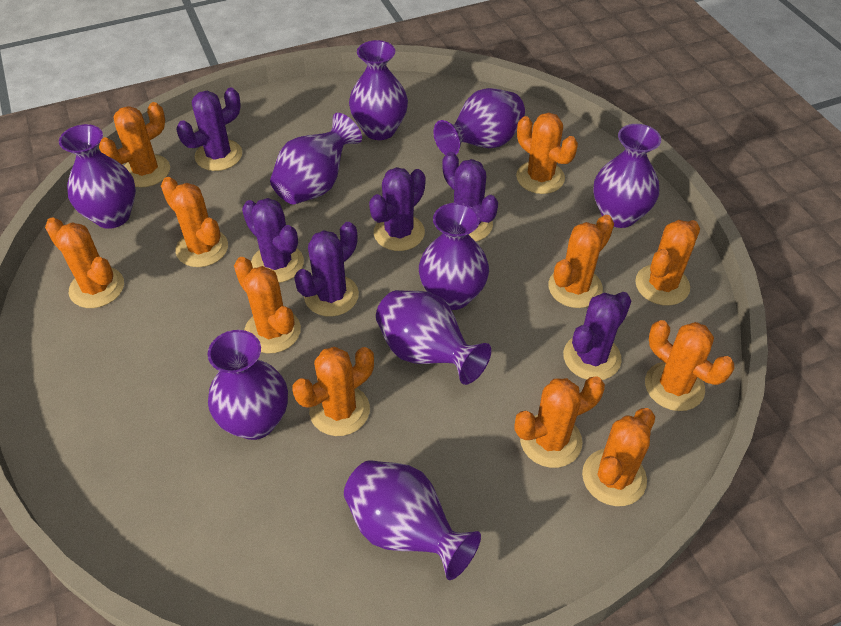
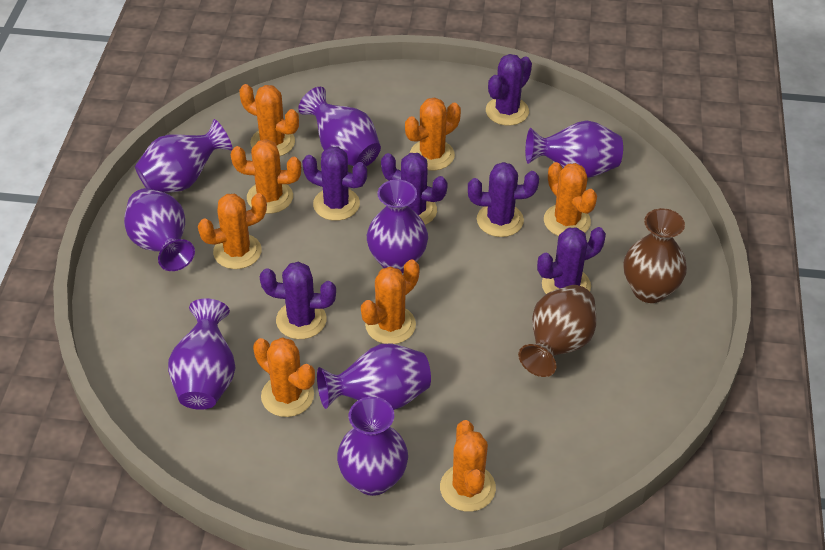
brown vase: none = 0 -> [518,285,596,377] [624,208,687,303] = 2
orange cactus: [45,217,124,308] [99,102,170,187] [161,177,228,267] [234,257,301,354] [292,347,374,436] [515,376,605,468] [516,112,578,194] [548,215,614,308] [582,408,655,506] [635,220,700,306] [645,320,734,411] = 11 -> [198,193,267,269] [231,139,301,214] [239,84,299,156] [253,337,315,417] [361,259,419,344] [405,97,461,170] [440,420,496,512] [544,162,597,236] = 8
purple vase: [59,124,136,229] [208,330,288,440] [270,113,362,205] [344,460,481,580] [349,40,408,140] [376,290,491,385] [419,203,489,310] [433,88,525,155] [593,124,661,228] = 9 -> [124,188,195,271] [135,119,233,193] [168,298,236,410] [298,87,381,167] [317,344,431,410] [337,397,408,496] [367,180,428,273] [525,120,623,178] = 8

